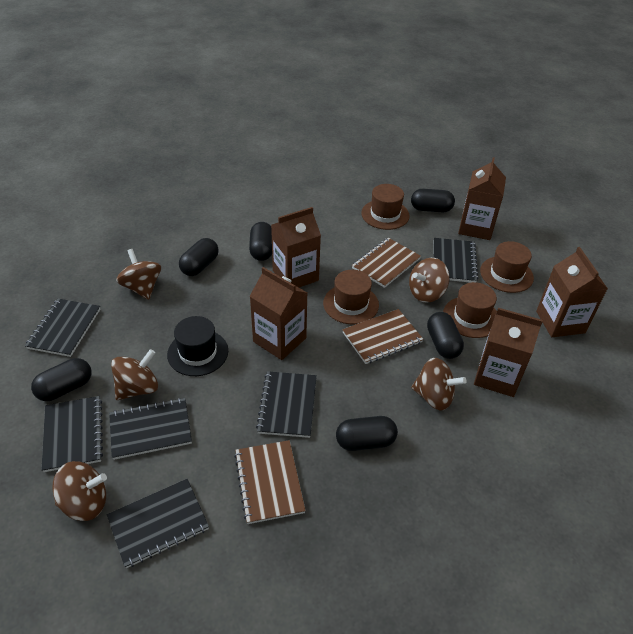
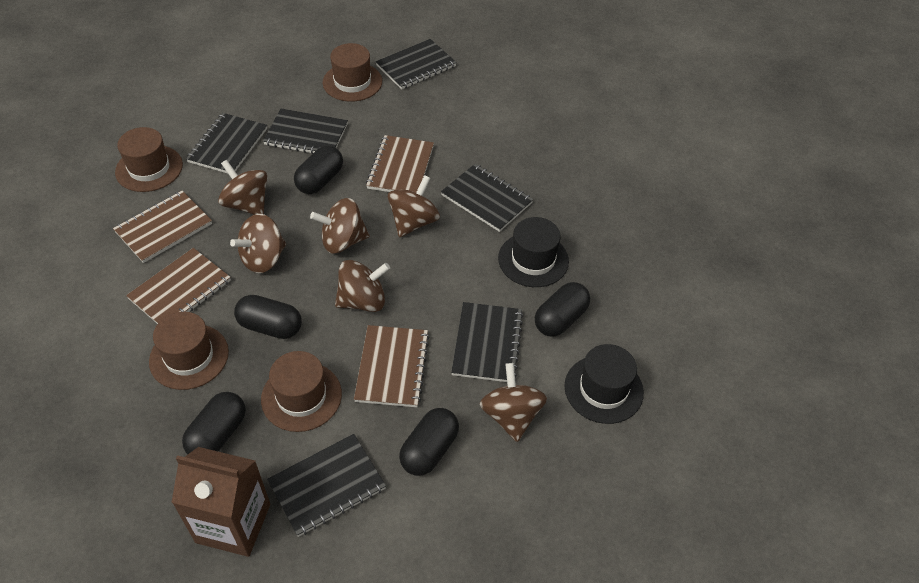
black capsule: [31,358,91,401] [179,238,219,276] [249,222,272,261] [336,416,398,451] [411,189,455,212] [427,312,464,359] = 6 -> [182,392,246,455] [234,295,302,339] [294,146,343,194] [399,408,459,476] [535,282,590,337] = 5
black hat: [167,316,228,376] = 1 -> [498,217,569,287] [564,344,644,424] = 2
brown carton: [250,267,307,360] [271,207,321,287] [458,157,506,240] [474,308,543,397] [536,247,608,337] = 5 -> [171,447,270,557] = 1
brown notebook: [234,440,306,524] [342,309,424,364] [352,238,421,288] = 3 -> [113,191,212,263] [126,248,231,324] [354,325,430,407] [366,135,434,193] = 4
brown spinning top: [52,461,107,521] [111,349,158,400] [116,249,161,300] [409,258,450,303] [411,358,467,411] = 5 -> [218,160,267,215] [230,214,286,273] [310,198,370,254] [335,260,390,312] [388,175,440,237] [480,363,547,442] = 6

